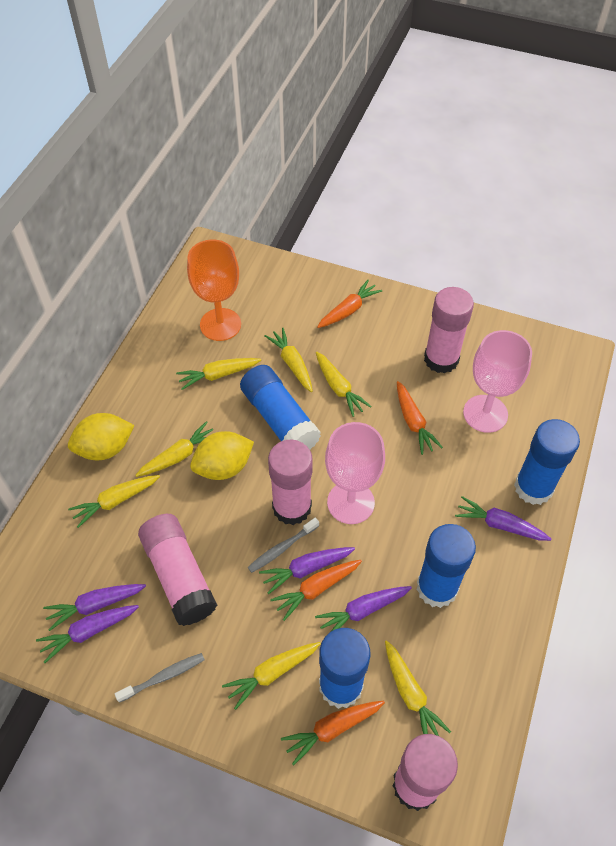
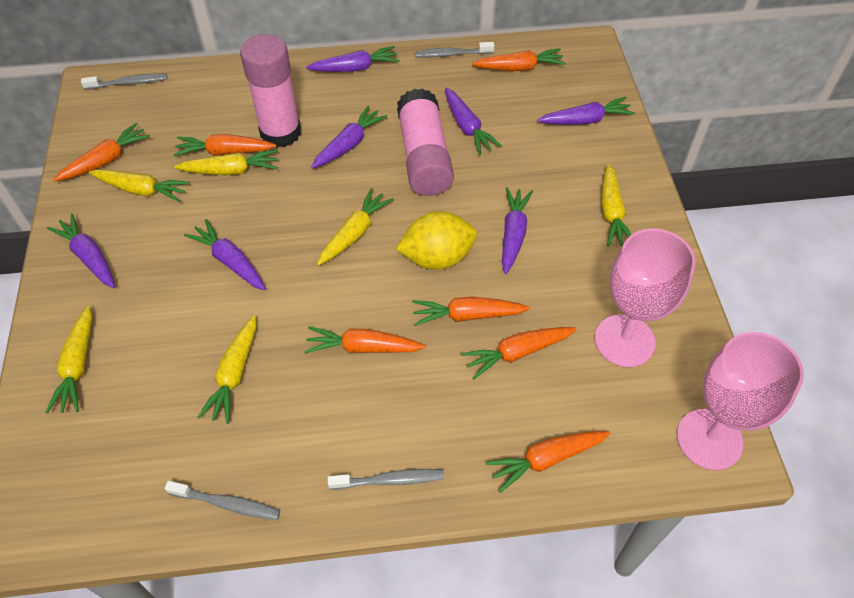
blue glue stick: [240,365,321,449] [319,628,370,709] [417,524,476,608] [514,419,580,505] = 4 -> none = 0
grey toothbrush: [115,653,205,703] [248,518,319,573] = 2 -> [81,74,167,90] [165,481,280,520] [328,469,444,490] [415,42,494,58] = 4
orange carrot: [270,560,362,621] [281,701,385,765] [317,280,382,328] [397,381,443,455] = 4 -> [53,123,150,182] [173,134,276,156] [304,326,426,353] [412,297,530,326] [461,327,577,379] [472,48,566,71] [486,431,611,493] = 7
orange goblet: [187,240,241,341] = 1 -> none = 0
pink glue stick: [138,514,218,626] [268,440,313,525] [392,734,458,811] [424,287,474,374] = 4 -> [240,34,301,148] [397,88,454,196] = 2
purple carrot: [36,605,139,663] [43,584,146,631] [259,547,355,594] [315,586,412,631] [455,496,551,541] = 5 -> [47,213,115,288] [184,219,266,290] [306,46,400,72] [311,105,387,169] [445,88,502,155] [502,187,533,274] [537,97,635,125] = 7
yellow carrot: [68,475,160,528] [135,421,213,477] [176,358,261,390] [222,642,321,710] [264,328,313,392] [316,352,372,417] [385,640,451,736] = 7 -> [45,306,92,413] [89,169,190,202] [174,149,278,175] [198,315,256,424] [317,188,394,266] [601,164,631,247] = 6
yellow lemon: [68,413,135,460] [190,431,254,480] = 2 -> [396,211,477,270] = 1

